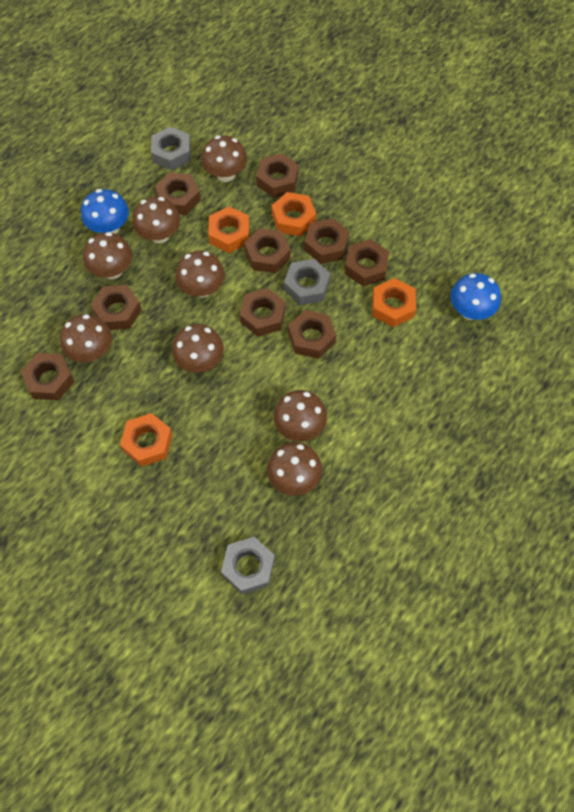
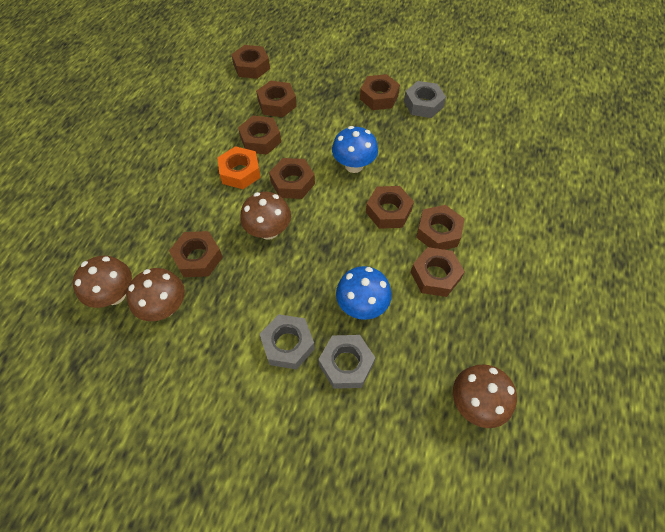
brown mushroom: [60,314,112,363] [83,232,132,279] [133,197,180,243] [172,324,224,373] [175,251,225,298] [201,135,247,182] [267,442,322,496] [274,390,327,441] = 8 -> [73,256,132,308] [126,268,185,321] [240,192,291,240] [453,364,517,428] = 4
orange nut: [120,413,172,467] [208,207,249,253] [272,192,316,237] [372,278,416,327] = 4 -> [217,146,261,189] = 1

